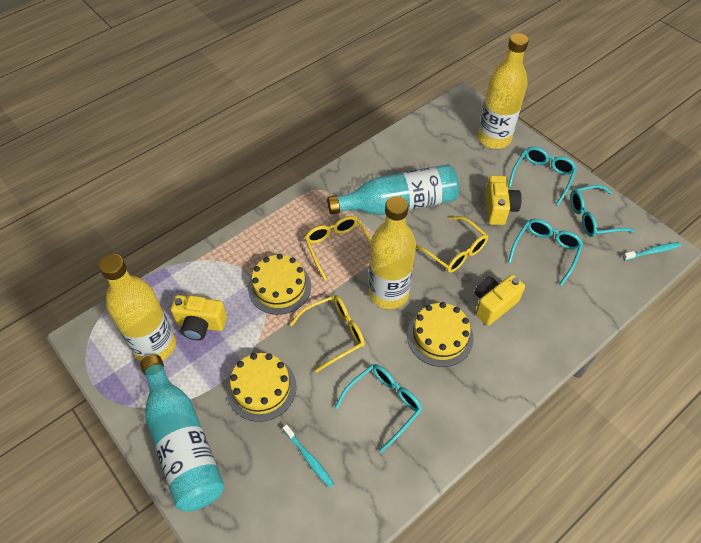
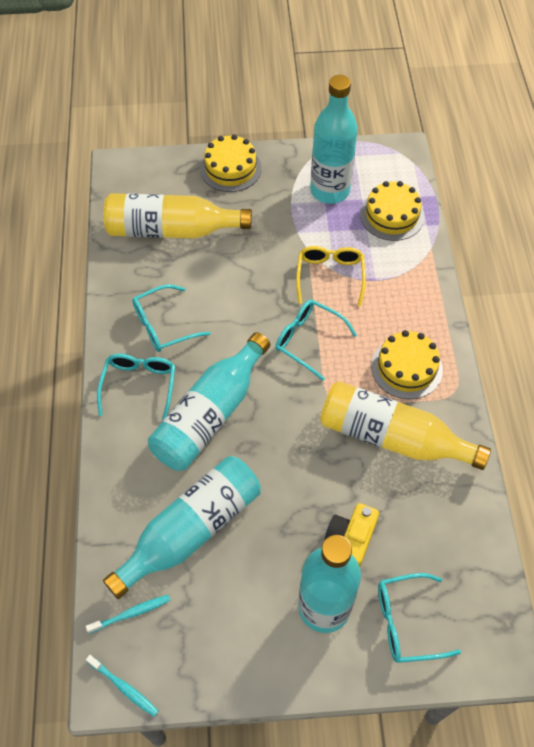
turquoise bottle: [140,355,224,512] [327,164,459,215] = 2 -> [103,456,261,599] [148,332,270,471] [298,535,361,633] [310,75,358,204] = 4
yellow bottle: [99,254,176,361] [369,196,416,309] [478,33,529,149] = 3 -> [104,193,252,238] [320,381,491,470] = 2
yellow camera: [171,295,227,340] [475,275,525,326] [485,175,521,225] = 3 -> [324,503,379,567] = 1
yellow glasses: [290,295,365,372] [304,216,371,281] [416,216,488,273] = 3 -> [296,246,366,306] = 1

